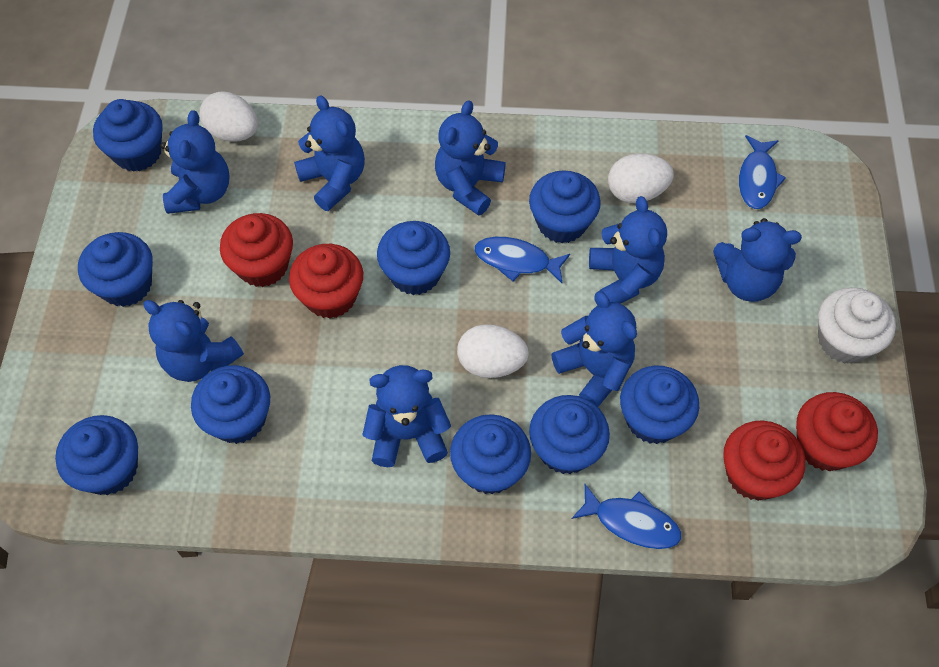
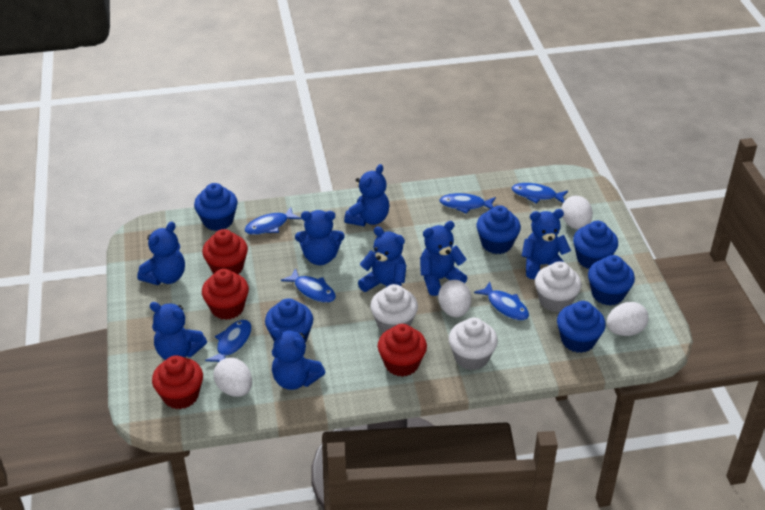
blue cupcake: [55,415,138,495] [78,232,153,307] [93,99,163,172] [191,365,270,444] [377,221,450,295] [450,414,531,494] [529,170,601,243] [529,395,610,474] [620,365,699,444] = 9 -> [194,183,238,231] [265,298,313,342] [476,205,521,254] [557,301,606,353] [573,221,618,269] [588,255,635,306] = 6
blue fish: [474,237,570,283] [572,484,681,549] [739,135,786,209] = 3 -> [205,320,251,362] [244,207,301,235] [281,268,336,303] [439,193,496,214] [474,282,529,320] [512,183,568,203] = 6
white cupcake: [818,287,896,364] = 1 -> [370,284,418,333] [449,317,498,370] [535,261,582,312] = 3
white egg: [200,91,258,142] [457,324,529,378] [608,153,674,203] = 3 -> [213,357,252,397] [438,280,471,317] [561,196,593,229] [606,302,649,336] = 4

